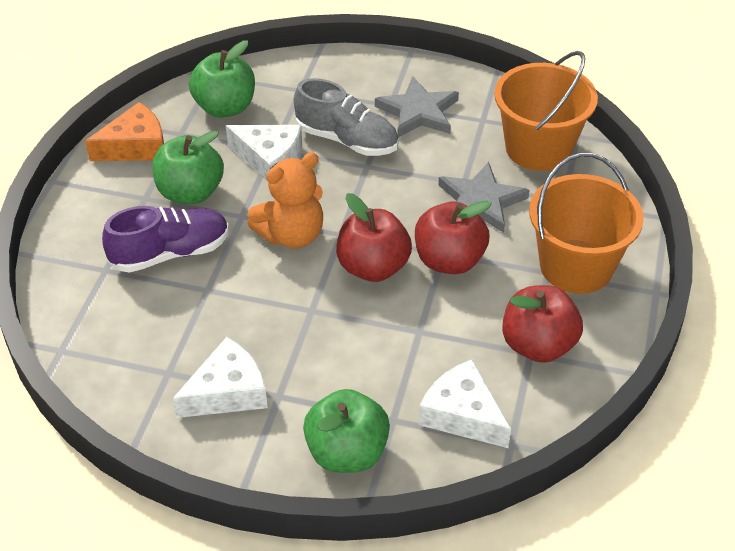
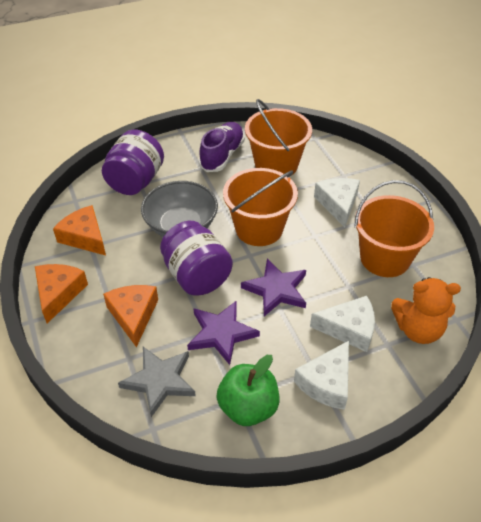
green apple: [152,131,224,204] [189,40,255,118] [303,389,390,473] = 3 -> [217,355,280,426] = 1
grey bowl: none = 0 -> [141,181,218,237] = 1
grey shoe: [294,78,398,156] = 1 -> none = 0
grey star: [375,76,459,137] [438,162,530,233] = 2 -> [118,347,196,417] = 1
orange bucket: [494,51,598,171] [529,153,644,294] = 2 -> [223,168,298,246] [245,99,312,175] [354,180,434,277] = 3
orange cheese: [85,102,164,161] = 1 -> [35,264,88,323] [53,205,106,256] [103,285,158,347] = 3
purple jar: none = 0 -> [102,130,164,195] [160,221,233,296] = 2
purple star: none = 0 -> [187,301,260,365] [241,259,306,316] = 2
red apple: [336,193,412,282] [415,201,491,274] [502,285,583,363] = 3 -> none = 0

